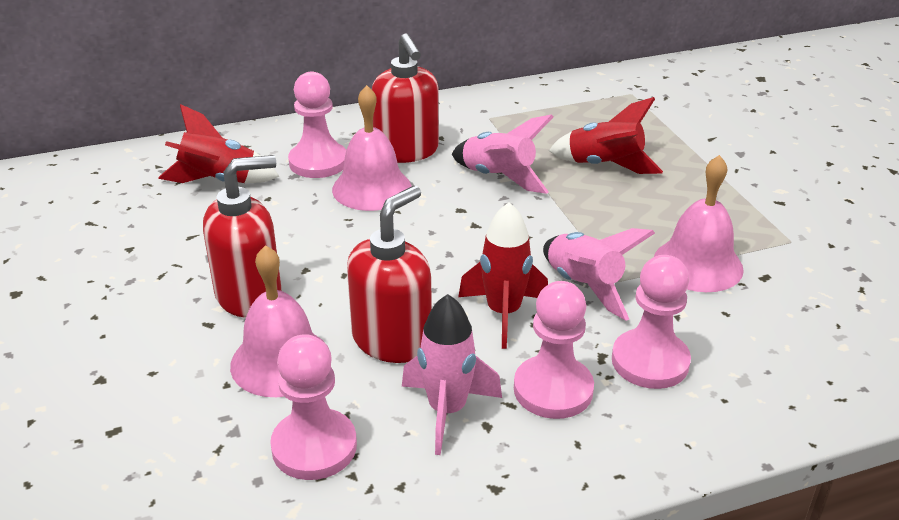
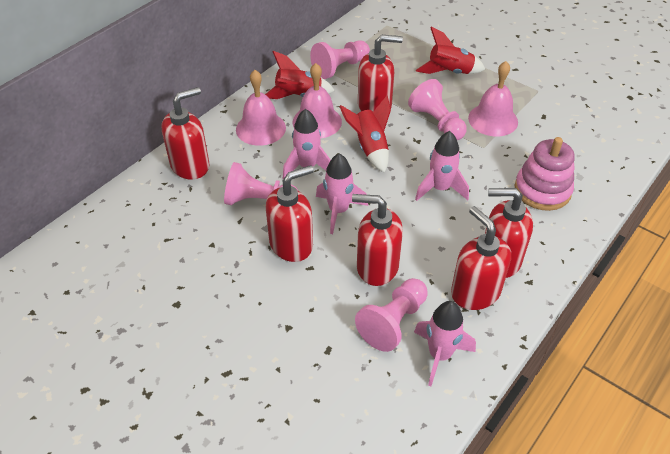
pink rocket: [402,294,502,455] [452,114,553,194] [543,228,655,321] = 3 -> [283,109,331,179] [316,153,368,234] [414,301,476,386] [415,131,469,201] = 4
pink stacking toy: none = 0 -> [515,137,575,211] = 1
red soap dispenser: [203,155,281,318] [347,186,432,363] [372,34,439,163] = 3 -> [162,87,210,179] [266,165,314,262] [352,194,403,286] [358,34,403,111] [451,206,511,310] [485,188,533,278] = 6

